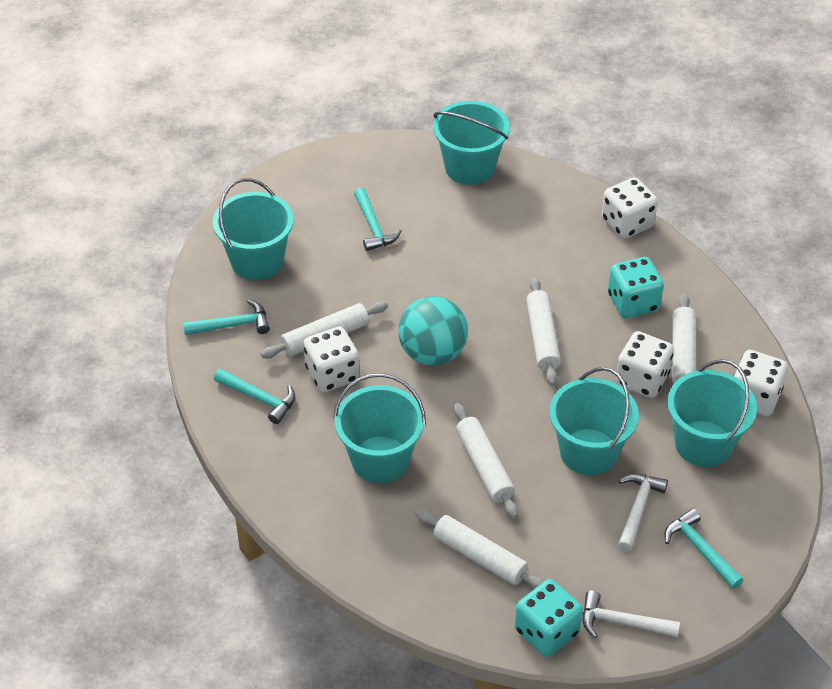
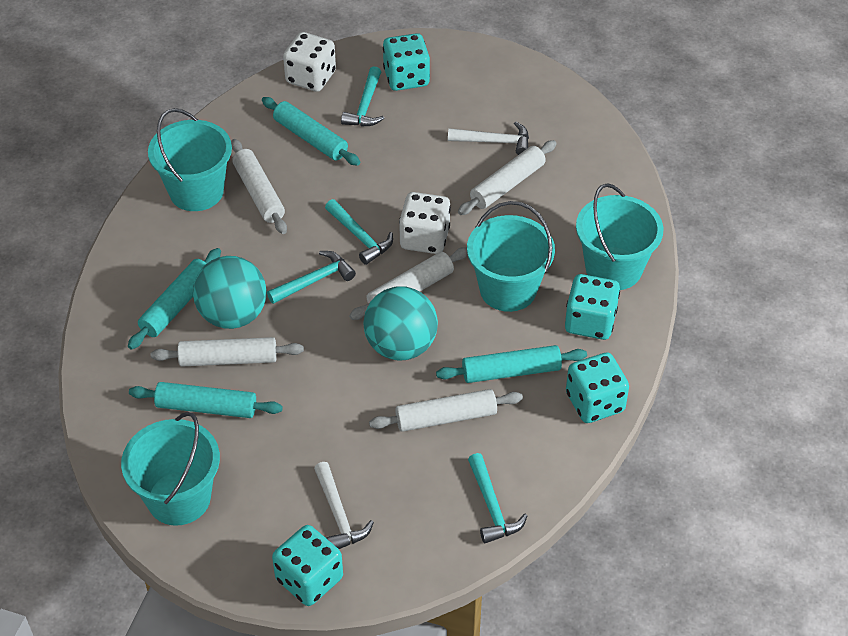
turquoise ball: [398,296,468,366] = 1 -> [193,256,267,329] [363,286,438,361] = 2
turquoise bucket: [213,178,294,280] [333,373,426,483] [433,101,510,185] [549,367,639,476] [667,359,757,467] = 5 -> [121,412,220,526] [148,108,232,211] [467,201,555,312] [576,183,663,290] = 4
turquoise dice: [515,579,583,657] [608,257,664,318] = 2 -> [272,525,343,606] [383,33,430,91] [565,274,620,340] [566,352,629,423] = 4
turquoise rolling pin: none = 0 -> [128,248,221,350] [129,382,283,418] [262,97,360,166] [436,345,587,383] = 4
white dice: [304,326,360,392] [602,177,658,239] [615,331,674,398] [733,350,788,416] = 4 -> [283,32,336,92] [399,192,451,254] = 2

